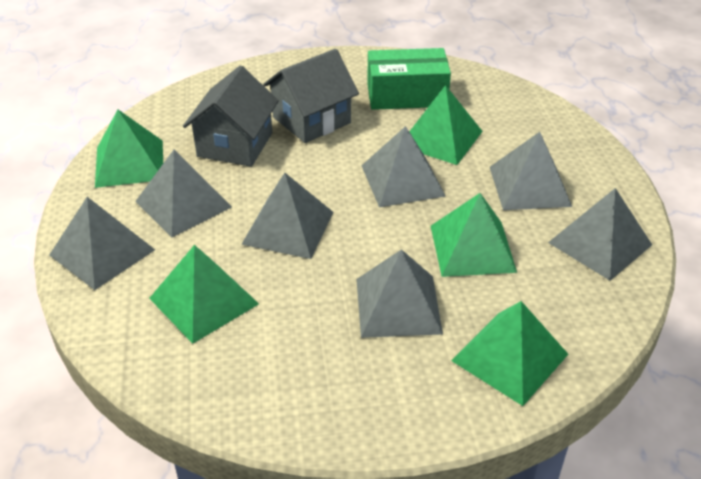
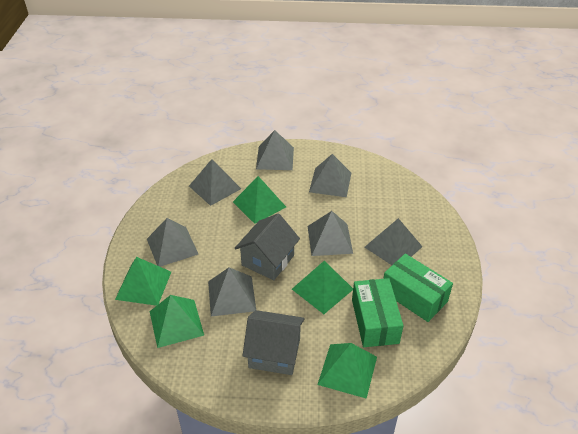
green box: [367,48,451,110] = 1 -> [352,278,404,347] [383,254,453,322] = 2

